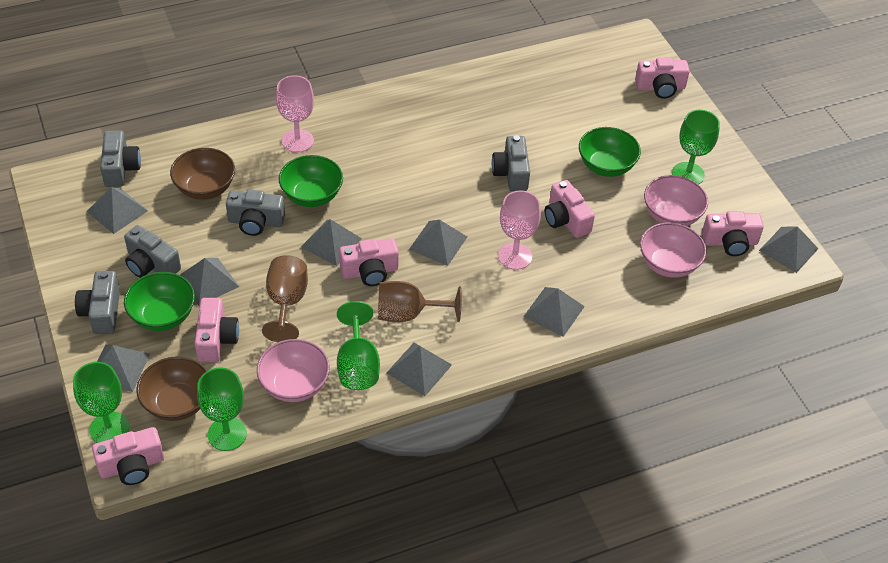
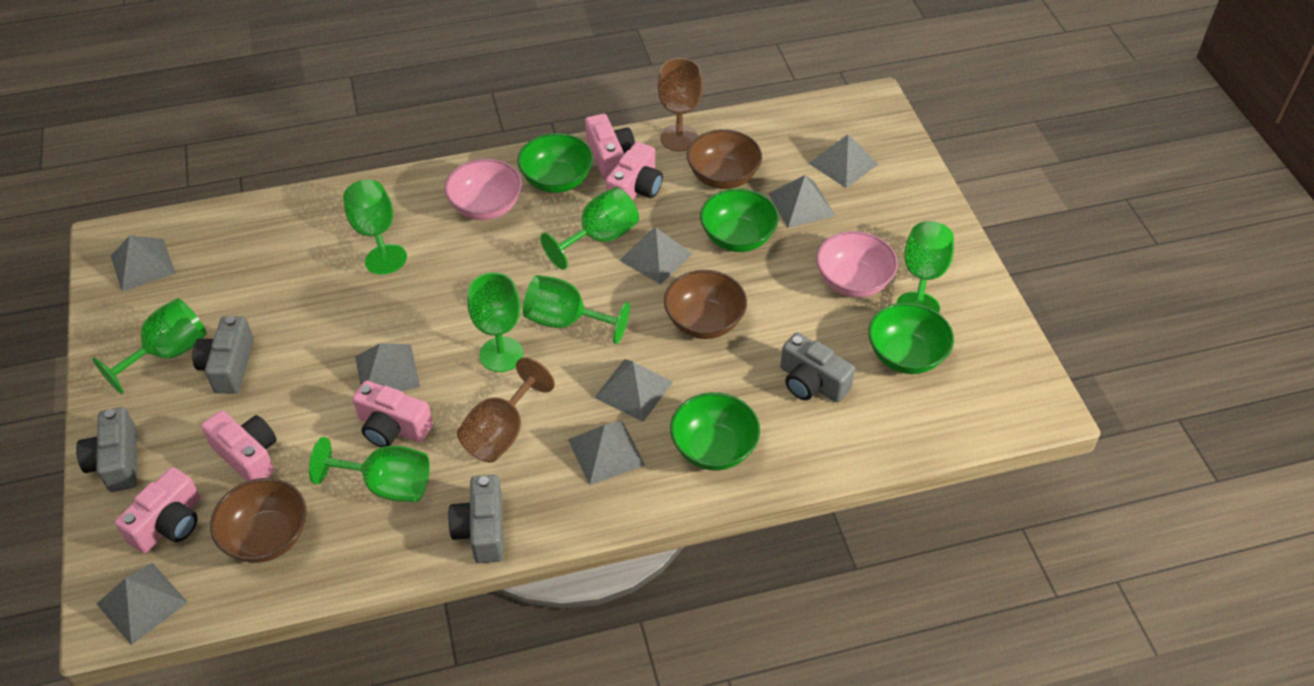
brown bowl: [136,356,207,421] [170,148,235,200] = 2 -> [210,478,307,563] [664,270,747,339] [687,129,762,189] = 3
green bowl: [124,272,195,331] [279,155,343,207] [579,127,641,177] = 3 -> [517,133,593,193] [670,392,760,470] [700,188,779,252] [868,302,954,374] = 4
green goblet: [73,362,129,443] [197,367,247,451] [337,301,380,390] [672,110,720,184] = 4 -> [92,298,207,394] [309,437,430,502] [343,179,407,275] [467,272,523,372] [523,275,630,344] [540,187,639,270] [897,221,954,313] = 7
grey camera: [75,271,120,334] [100,130,141,187] [124,225,181,278] [226,190,285,236] [492,135,530,191] = 5 -> [76,407,137,492] [192,316,254,394] [448,475,504,563] [780,332,855,403] = 4
pink bowl: [257,339,330,402] [640,223,706,278] [644,175,708,226] = 3 -> [445,159,522,220] [816,231,898,298] = 2
pink camera: [92,427,164,485] [194,298,239,362] [339,238,399,286] [545,180,595,238] [635,57,690,99] [702,211,764,256] = 6 -> [115,467,200,553] [201,410,277,481] [353,381,433,447] [585,114,635,180] [606,142,663,200] = 5
pink goblet: [276,75,314,152] [498,190,541,270] = 2 -> none = 0

